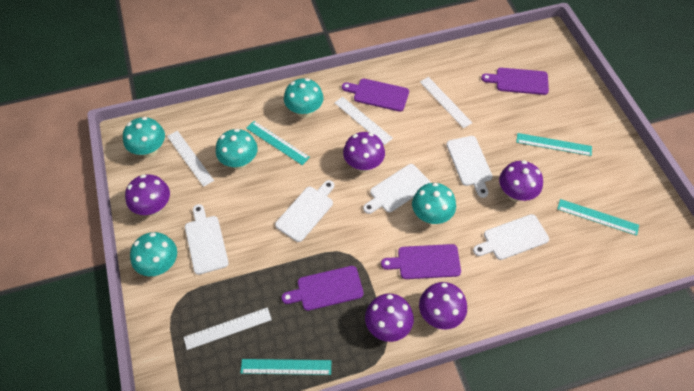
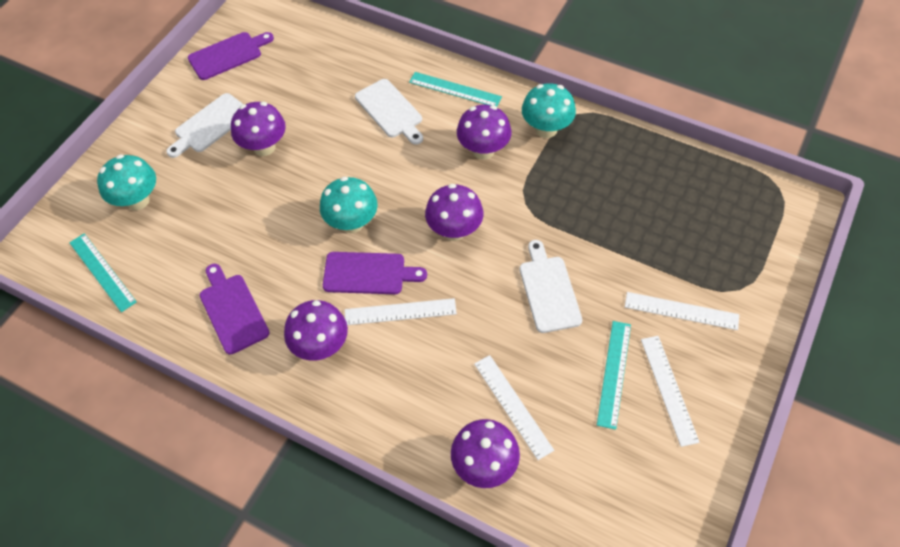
purple cutting board: [282,266,364,311] [342,79,409,112] [381,244,461,279] [481,68,549,95] = 4 -> [188,32,274,80] [200,264,270,355] [323,252,427,294] = 3
turquoise mushroom: [123,117,165,158] [130,232,177,276] [216,129,258,169] [284,78,324,118] [412,183,456,224] = 5 -> [97,154,156,210] [320,177,378,233] [522,83,576,138] = 3
turquoise ruler: [241,359,331,375] [246,121,310,165] [516,133,592,156] [557,199,639,236] = 4 -> [69,233,137,312] [409,72,502,107] [597,321,631,430] = 3
white cutting board: [185,204,229,275] [275,180,334,242] [363,164,431,214] [446,136,493,198] [473,214,549,260] = 5 -> [166,93,243,158] [355,79,423,145] [520,240,582,333] = 3

